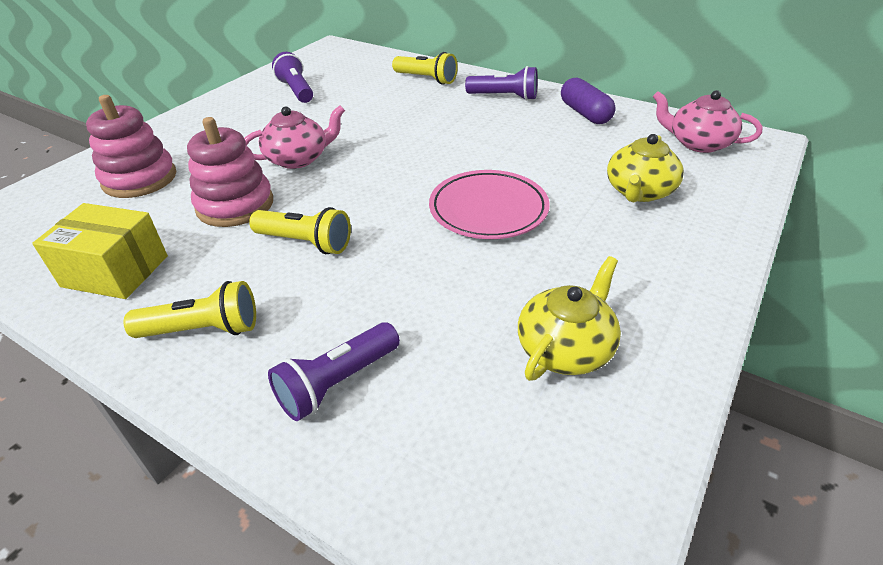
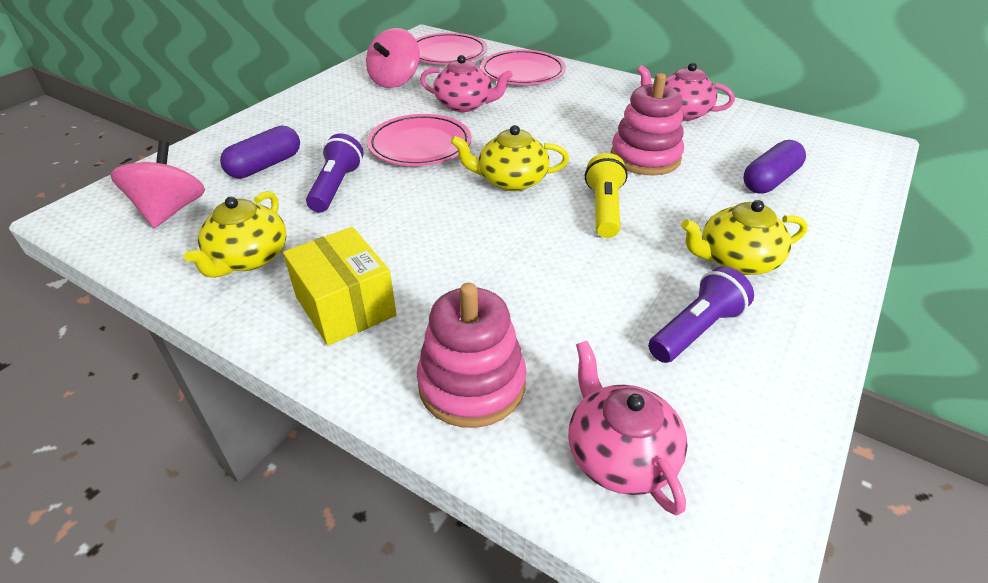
pink plate: [429,170,550,239] = 1 -> [367,114,471,166] [416,33,487,64] [481,49,566,85] = 3
pink spinning top: none = 0 -> [110,141,205,228] [366,28,420,88] = 2
pink teapot: [244,106,345,169] [653,90,762,153] = 2 -> [420,55,513,112] [568,341,688,516] [637,63,735,121] = 3
purple capsule: [561,78,616,124] = 1 -> [220,125,300,178] [744,140,806,194] = 2
purple flashlight: [268,322,400,421] [272,52,313,103] [465,66,538,101] = 3 -> [306,133,364,213] [648,266,754,363] = 2
yellow flashlight: [124,281,256,338] [249,207,351,254] [392,52,458,85] = 3 -> [585,153,628,238] = 1
yellow teapot: [518,256,621,381] [607,134,684,202] = 2 -> [184,191,286,278] [451,125,569,191] [681,200,808,275] = 3

